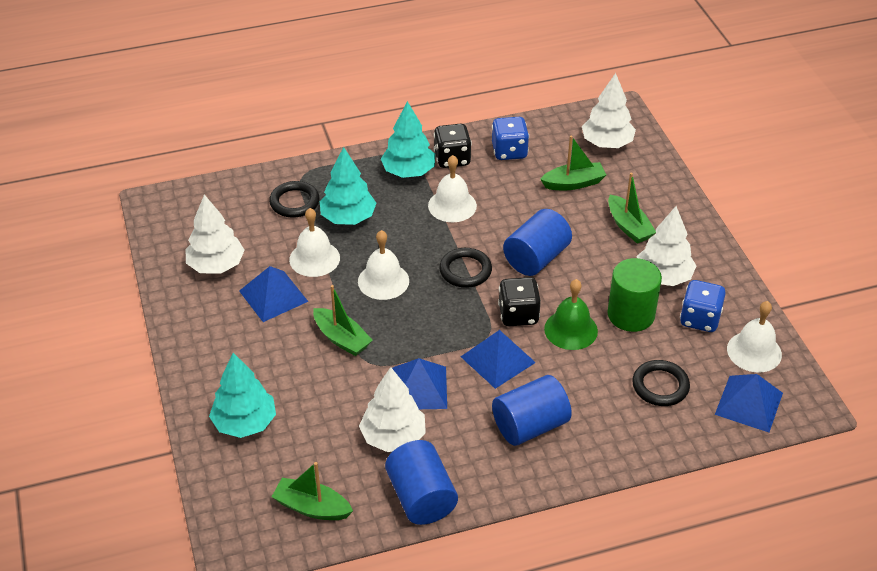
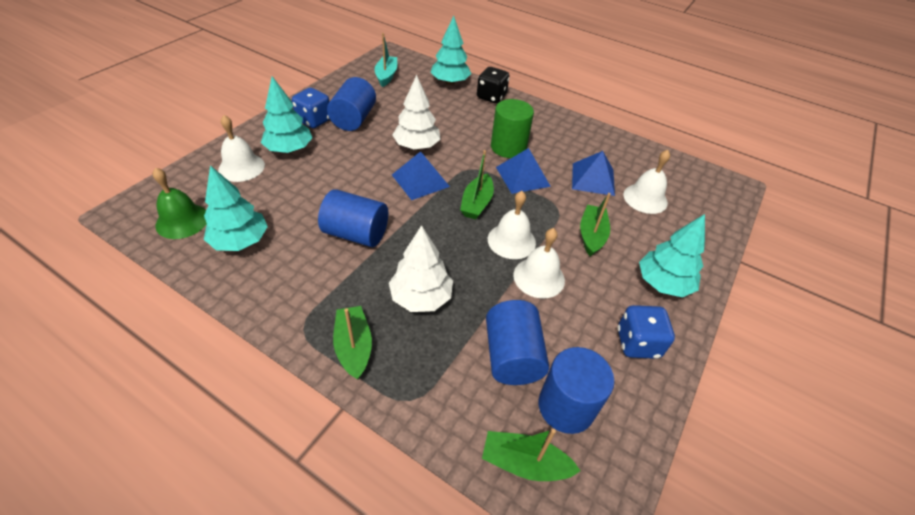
black dice: [434,124,472,168] [498,277,541,326] = 2 -> [477,67,509,103] = 1
black ring: [269,181,319,218] [439,248,492,288] [632,360,690,406] = 3 -> none = 0
blue cylinder: [385,440,458,525] [492,375,572,446] [503,209,572,276] = 3 -> [318,189,388,247] [327,77,376,131] [486,300,549,385] [539,347,614,434] = 4
blue pyramid: [239,266,309,322] [392,358,447,409] [461,330,536,389] [715,374,783,432] = 4 -> [392,151,450,200] [496,148,551,194] [572,151,615,196] = 3
turquoise boat: none = 0 -> [374,33,397,87] = 1
turquoise tree: [209,353,276,438] [320,147,377,225] [381,101,435,178] = 3 -> [204,165,268,251] [261,76,313,153] [430,16,472,85] [639,214,705,297] = 4
white tree: [185,194,245,274] [359,367,426,452] [582,73,636,148] [637,206,696,286] = 4 -> [389,225,453,312] [392,75,440,150] = 2

